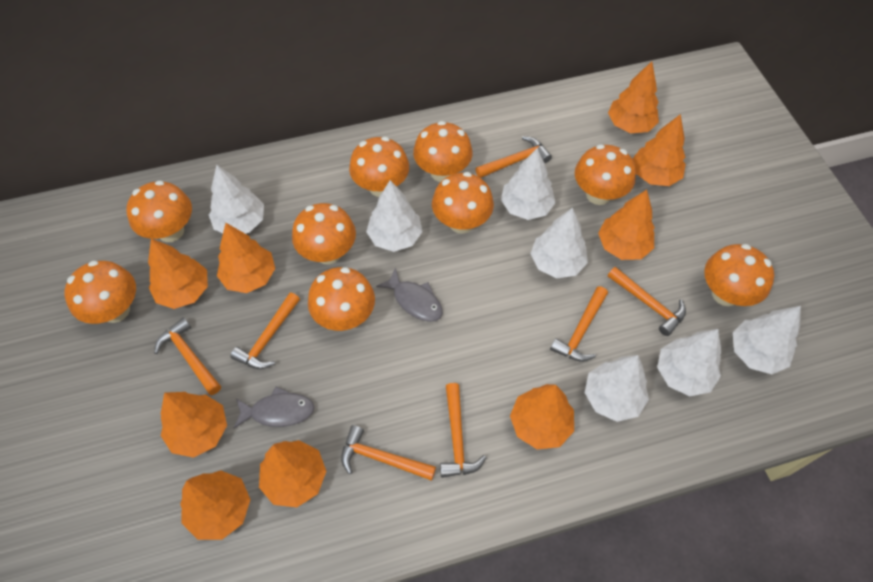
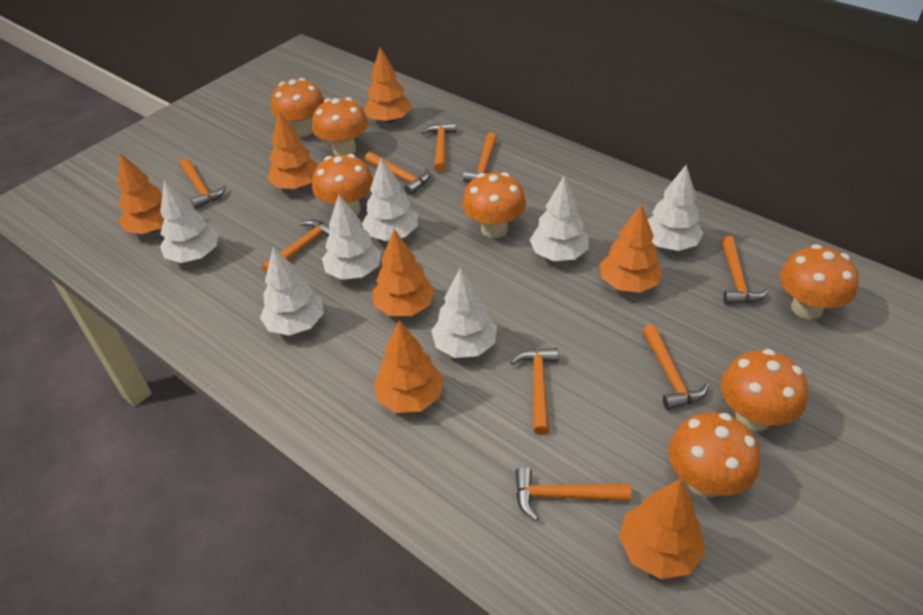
grey fish: [234,387,315,429] [376,268,443,322] = 2 -> none = 0
orange hammer: [154,317,221,395] [230,292,300,369] [341,425,436,481] [440,383,486,478] [475,136,552,178] [550,286,608,362] [608,267,686,336] = 7 -> [180,158,226,209] [262,219,331,274] [365,152,430,195] [421,122,456,172] [463,133,497,182] [510,348,559,435] [515,467,631,521] [642,324,709,410] [721,236,769,304] = 9
orange mushroom: [64,260,136,324] [126,180,192,242] [292,203,356,264] [308,267,375,331] [349,137,409,197] [413,121,473,182] [432,172,494,234] [575,144,636,205] [704,244,774,306] = 9 -> [271,78,324,137] [312,97,368,156] [312,154,373,215] [462,172,526,238] [668,413,760,498] [721,349,808,431] [780,244,858,320] = 7
orange tree: [148,238,208,309] [160,392,227,458] [180,470,251,540] [217,223,275,293] [259,440,326,507] [510,384,574,450] [598,190,655,260] [608,61,659,133] [632,114,686,186] = 9 -> [118,153,164,234] [268,110,318,189] [364,47,412,123] [372,229,435,316] [374,320,444,413] [600,204,663,293] [619,479,705,579] = 7

